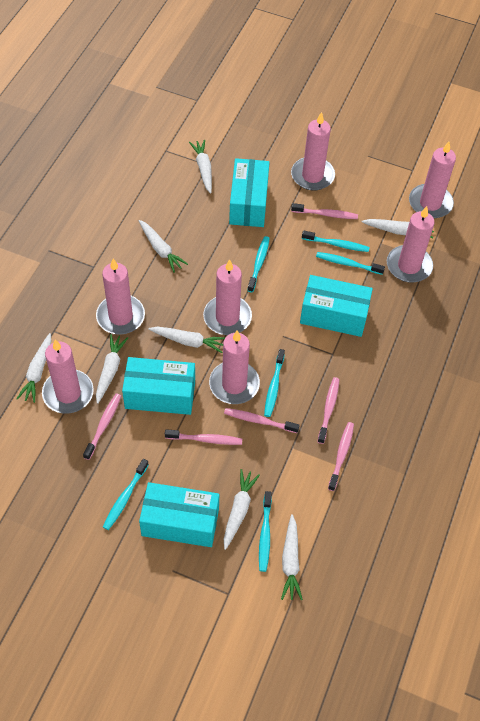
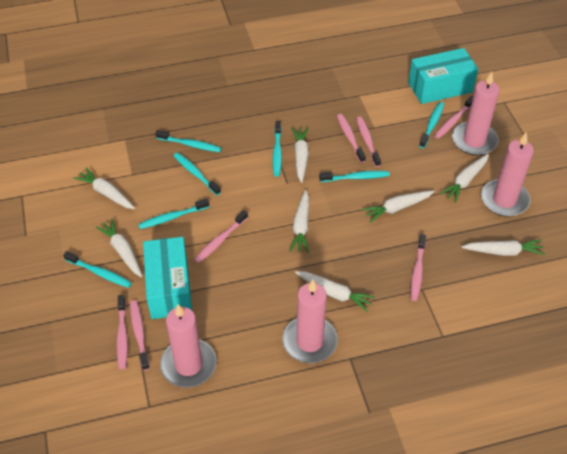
pink candle: [42,339,94,414] [96,259,145,335] [203,259,252,335] [209,330,260,404] [291,112,335,191] [387,206,435,282] [409,141,456,219] = 7 -> [160,304,217,388] [282,279,338,363] [452,72,500,155] [481,132,534,217] = 4
pink toothbrush: [83,393,121,460] [165,429,242,445] [224,408,300,433] [291,203,358,219] [317,377,339,444] [328,422,354,491] = 6 -> [117,295,128,370] [130,300,150,371] [194,210,248,263] [337,114,366,163] [356,117,381,167] [410,234,426,301] [434,96,473,139] = 7
turquoise box: [122,357,195,415] [139,482,219,547] [229,158,270,227] [300,275,373,337] = 4 -> [143,237,192,319] [408,48,478,104] = 2
turquoise toothbrush: [103,459,149,530] [247,236,270,292] [259,491,272,572] [264,349,285,417] [302,230,370,252] [316,252,385,275] = 6 -> [63,251,132,288] [138,198,209,229] [155,130,221,152] [173,152,221,195] [273,121,282,176] [319,171,390,182] [419,102,444,148] = 7

